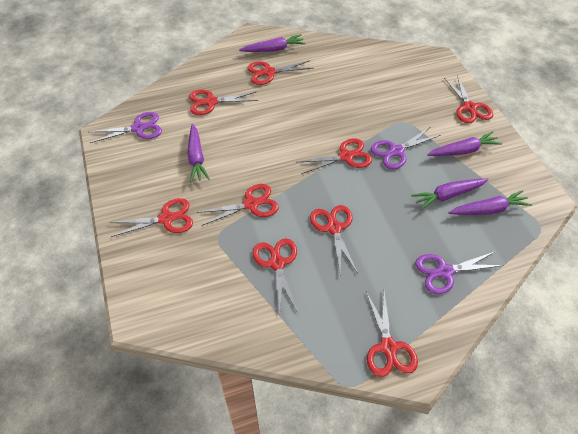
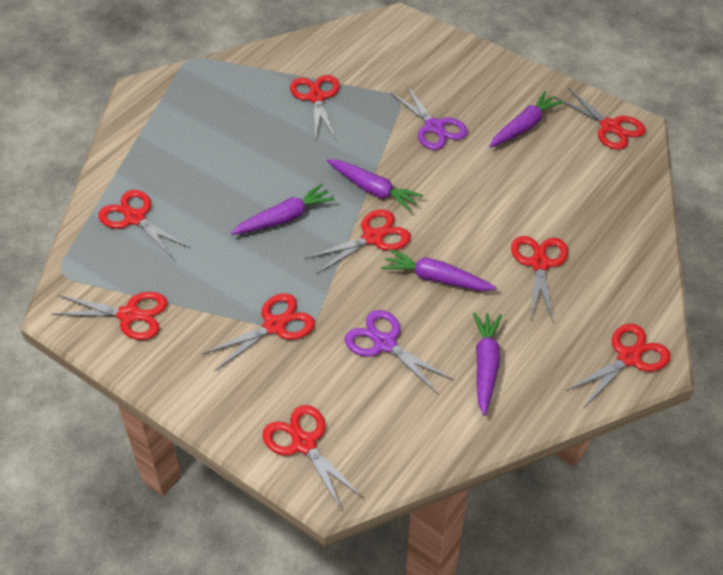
purple scissors: [89,112,162,143] [371,127,440,169] [415,251,504,294] = 3 -> [345,310,454,394] [390,85,468,150] = 2

